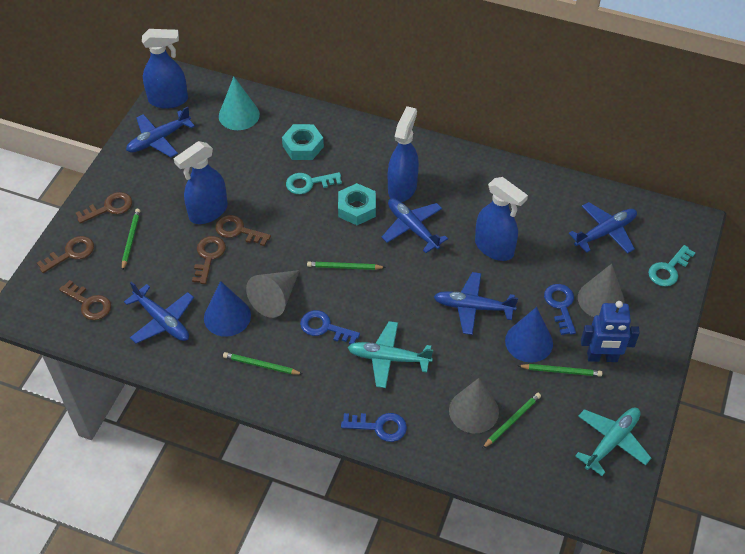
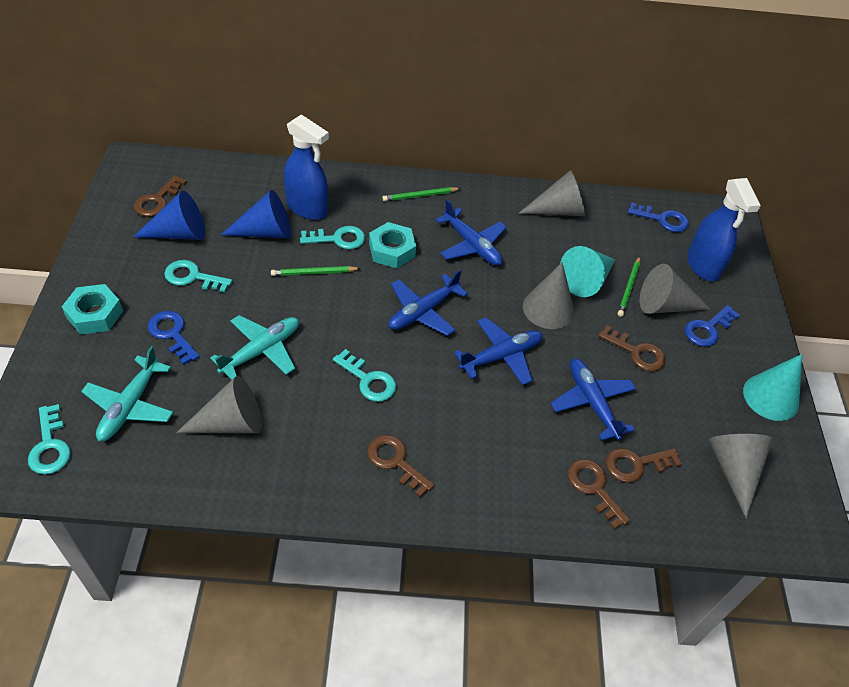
blue plane: [124,281,194,343] [126,106,195,157] [381,198,448,253] [434,272,518,335] [569,202,637,253] = 5 -> [388,270,468,336] [435,199,507,265] [454,317,543,385] [550,358,636,441] = 4
blue robot: [581,301,640,362] = 1 -> none = 0
blue spray bottle: [142,29,188,108] [174,141,228,224] [388,106,419,202] [475,177,528,261] = 4 -> [284,114,329,220] [687,178,761,281] = 2
green pencil: [122,209,140,271] [223,352,302,375] [307,261,386,270] [482,393,541,449] [518,364,602,377] = 5 -> [271,266,361,276] [382,187,461,201] [618,256,640,317] = 3
grey cone: [246,270,300,318] [449,378,499,433] [578,264,625,317] = 3 -> [176,376,262,433] [518,170,585,216] [523,262,574,329] [640,264,710,314] [709,434,773,519] = 5
turquoise cone: [219,77,260,130] = 1 -> [560,246,615,297] [743,354,802,421] = 2
turquoise key: [286,172,342,194] [648,245,695,287] = 2 -> [28,404,71,474] [164,260,232,293] [300,226,365,249] [333,349,396,402] = 4

